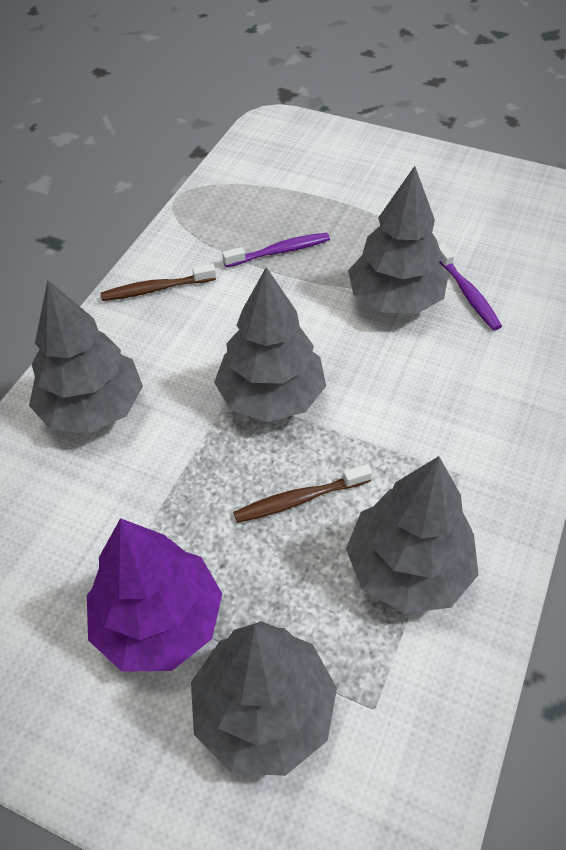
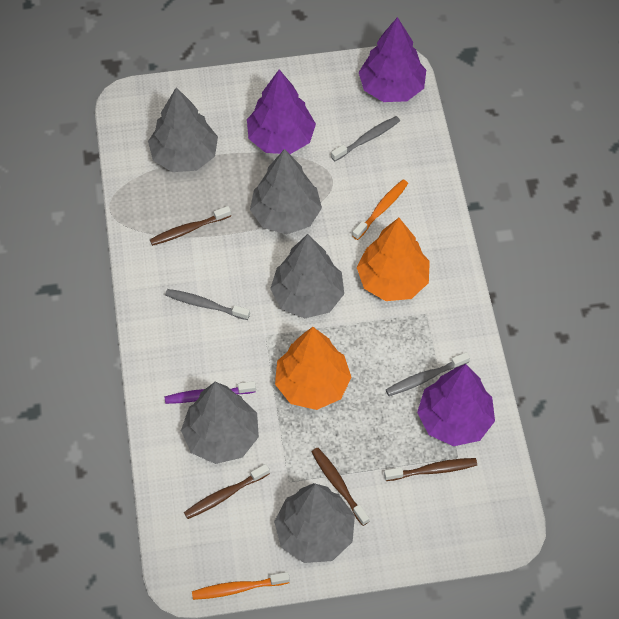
brown toothbrush: [100,264,216,301] [233,464,372,523] = 2 -> [150,206,231,246] [184,464,270,519] [312,448,369,526] [384,458,477,481] = 4
grey toothbrush: none = 0 -> [165,289,250,320] [331,116,400,161] [386,352,470,396] = 3
orange toothbrush: none = 0 -> [192,572,290,600] [352,180,408,240] = 2
orange tree: none = 0 -> [275,327,352,410] [357,218,430,301] = 2
purple toothbrush: [222,233,330,267] [438,243,502,330] = 2 -> [165,381,256,404] = 1
purple tree: [87,518,222,672] = 1 -> [247,69,316,154] [359,17,426,102] [417,364,495,446] = 3

